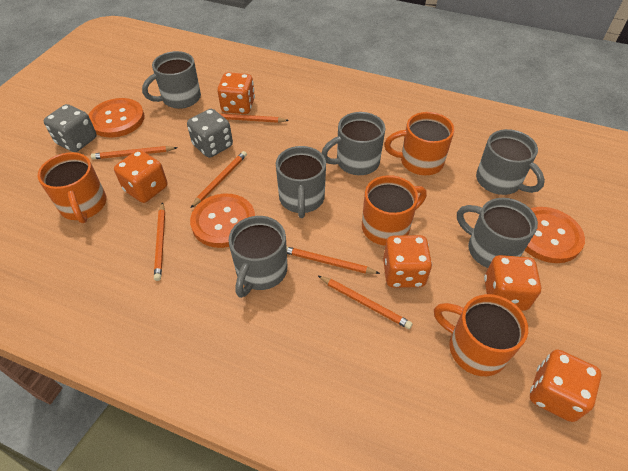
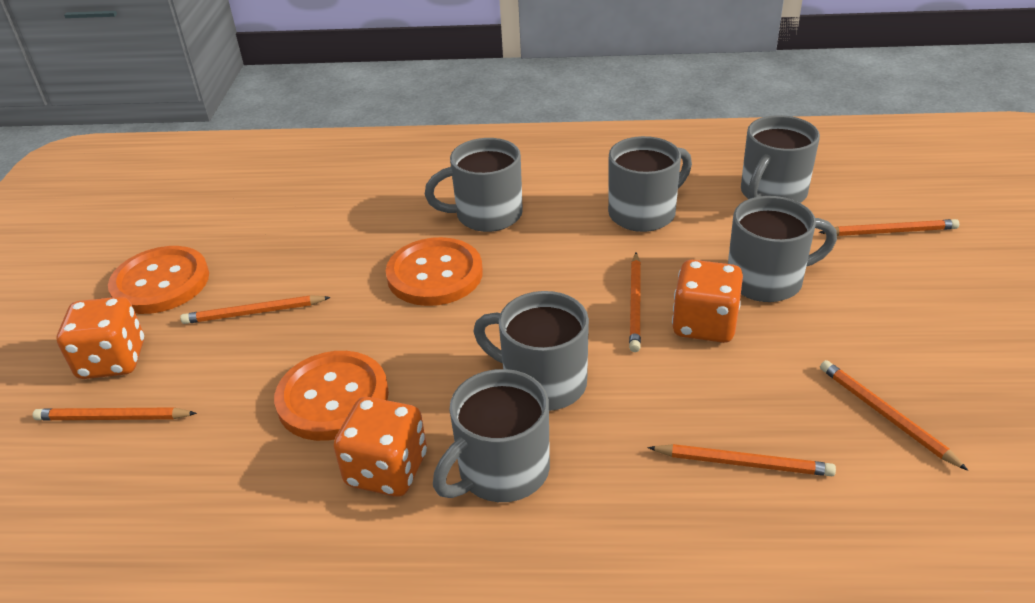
grey dice: [44,104,97,152] [187,109,233,158] = 2 -> none = 0
orange dice: [114,150,168,203] [217,72,255,114] [383,235,432,288] [484,255,541,311] [530,349,602,422] = 5 -> [57,297,144,379] [333,397,427,497] [672,260,743,343] = 3
orange mug: [38,152,107,223] [362,175,427,246] [384,112,454,175] [434,294,528,376] = 4 -> none = 0

